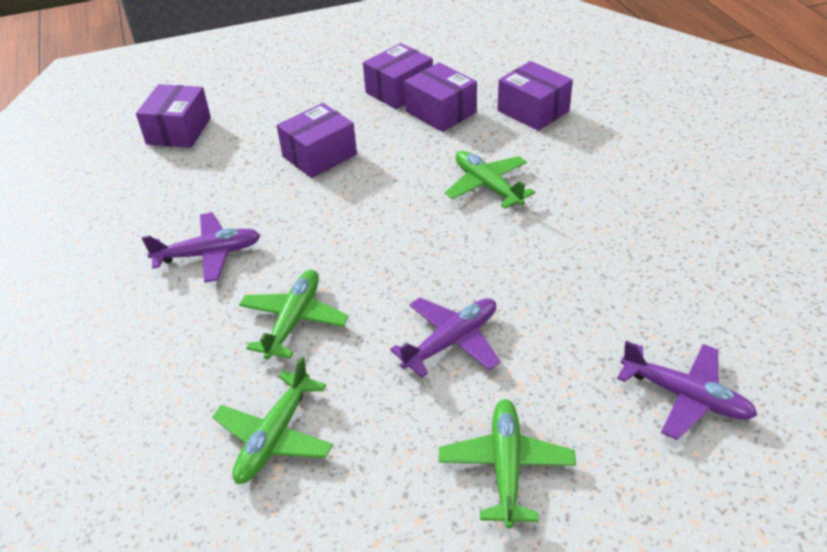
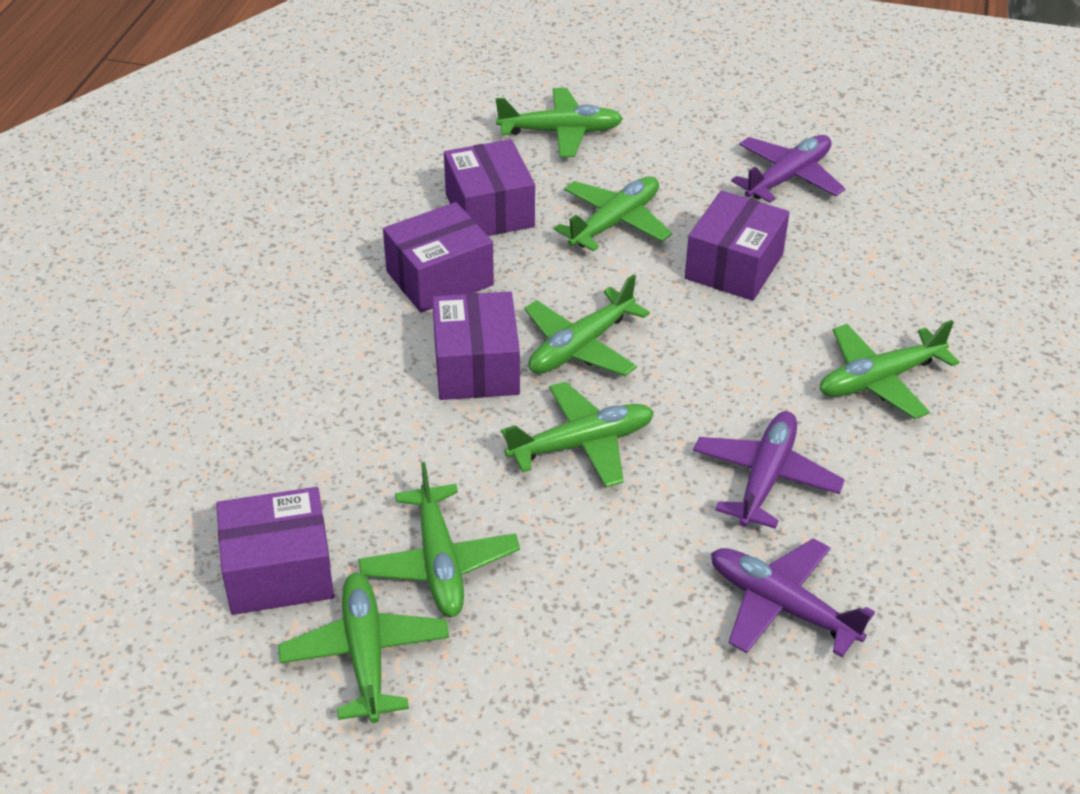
green plane: [212,357,333,484] [239,270,349,360] [439,399,576,528] [445,151,535,209] = 4 -> [278,573,449,723] [358,462,520,617] [496,88,623,157] [501,382,654,487] [524,274,650,376] [554,176,672,252] [820,320,959,419] = 7

